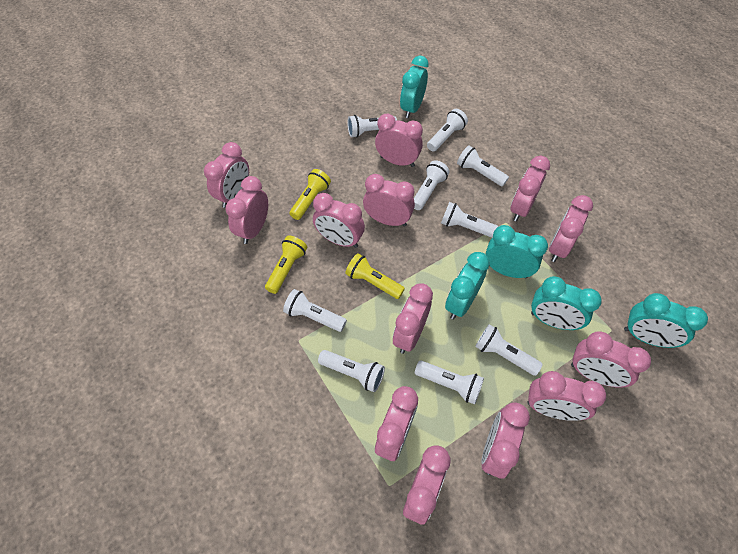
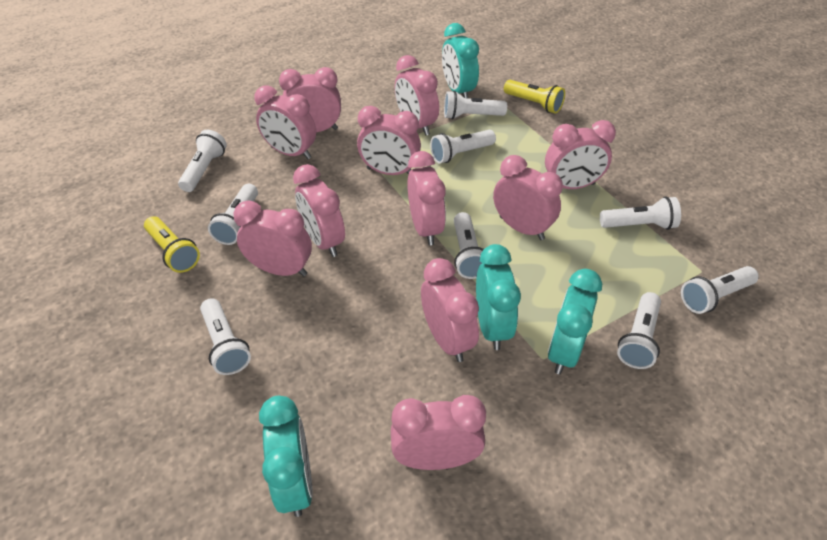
pink clock: [204,142,249,208] [225,176,268,244] [313,193,365,248] [363,174,415,227] [375,113,423,167] [375,386,418,461] [393,283,433,354] [403,445,451,524] [481,403,530,479] [510,156,550,222] [528,371,606,421] [549,195,593,262] [571,331,651,388] = 13 -> [234,201,312,276] [254,85,316,159] [279,67,341,132] [293,164,345,257] [357,106,421,175] [391,395,486,470] [395,55,439,136] [407,151,446,245] [421,258,479,362] [493,155,563,240] [545,120,616,189] = 11
turquoise clock: [400,56,429,118] [445,252,490,320] [485,225,548,278] [531,276,602,330] [624,293,708,348] = 5 -> [259,396,313,517] [442,23,479,98] [476,244,521,350] [548,269,602,374] = 4
yellow flashlight: [265,236,307,294] [289,169,331,220] [345,253,405,299] = 3 -> [144,216,200,273] [504,80,565,114] = 2

